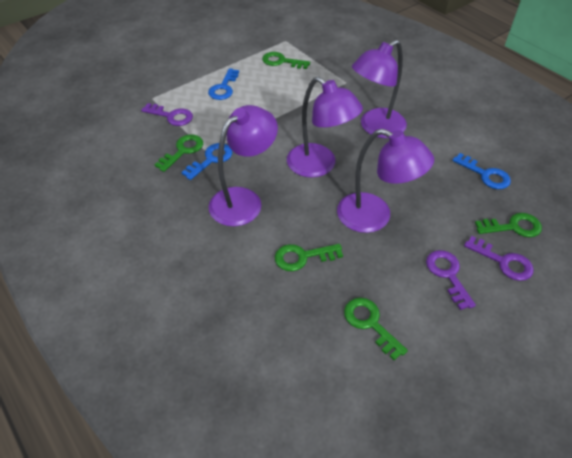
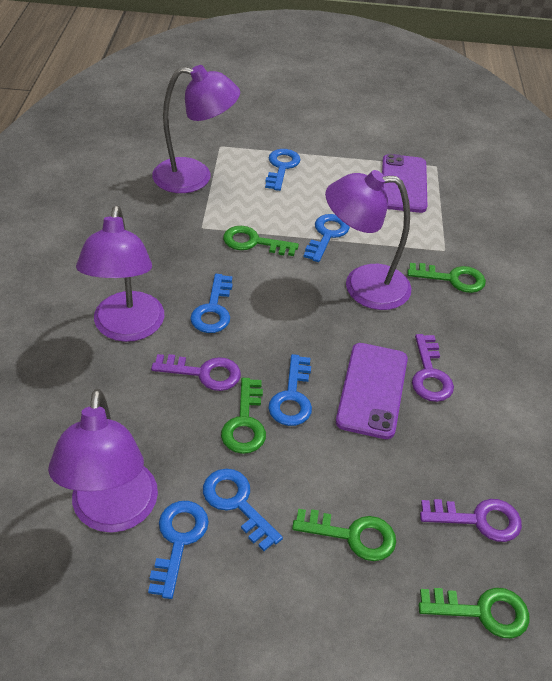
blue key: [181,143,232,180] [208,68,239,100] [452,153,511,189] = 3 -> [148,501,209,599] [190,274,233,333] [203,469,283,551] [265,149,301,191] [268,354,312,426] [304,214,350,262] = 6
purple phone: none = 0 -> [336,343,408,439] [382,154,427,213] = 2

